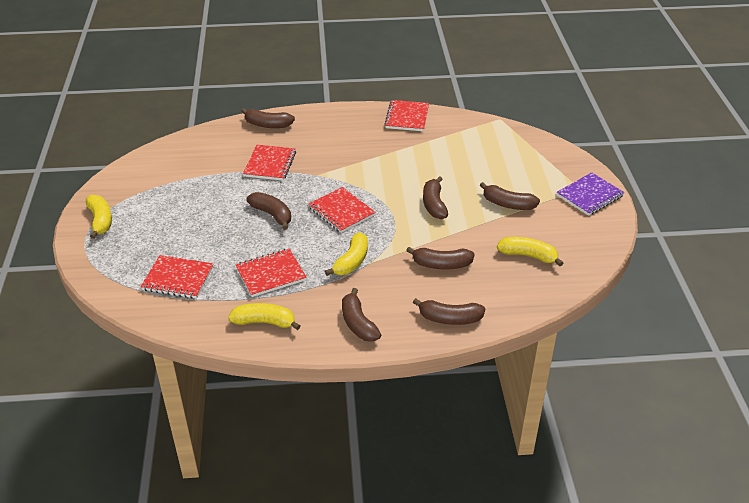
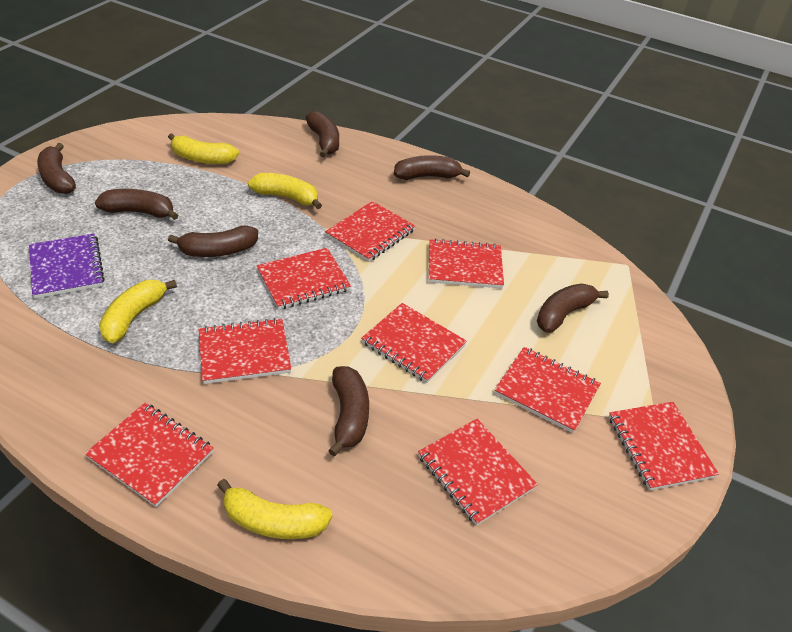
red notebook: [140,255,213,299] [236,248,307,297] [243,145,296,181] [308,187,376,233] [384,100,429,131] = 5 -> [85,403,214,507] [199,318,291,384] [257,248,351,310] [325,201,415,262] [361,303,467,383] [418,419,538,526] [429,239,504,288] [494,347,601,433] [609,402,719,491] = 9

